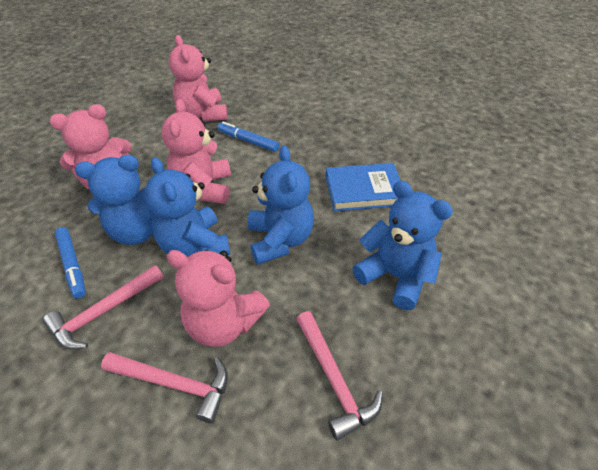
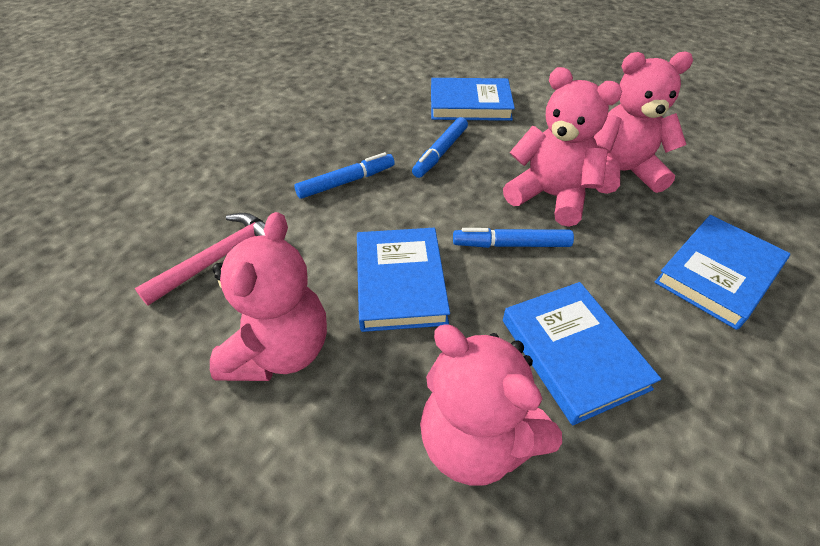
blue book: [326,163,401,211] = 1 -> [357,228,450,332] [431,78,515,121] [503,282,661,425] [655,215,790,330] = 4
blue marker: [55,227,86,299] [218,121,280,152] = 2 -> [294,152,395,199] [412,117,468,178] [453,228,574,248] = 3
blue teddy bear: [75,155,154,245] [145,157,230,257] [248,145,314,265] [353,181,453,310] = 4 -> none = 0
pink hammer: [43,265,164,350] [101,352,228,423] [296,311,383,441] = 3 -> [135,213,265,306] = 1

